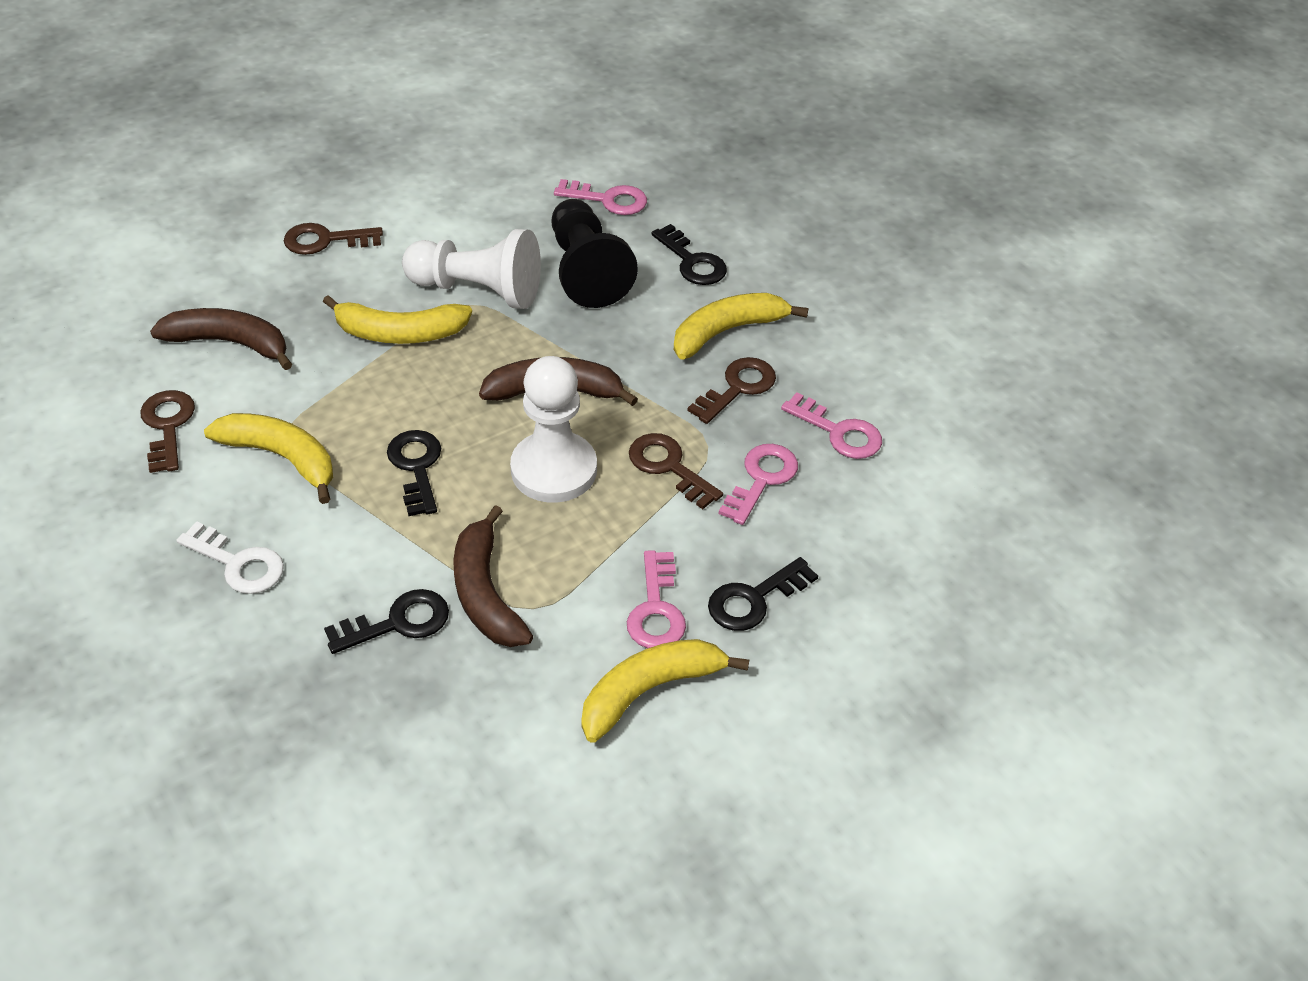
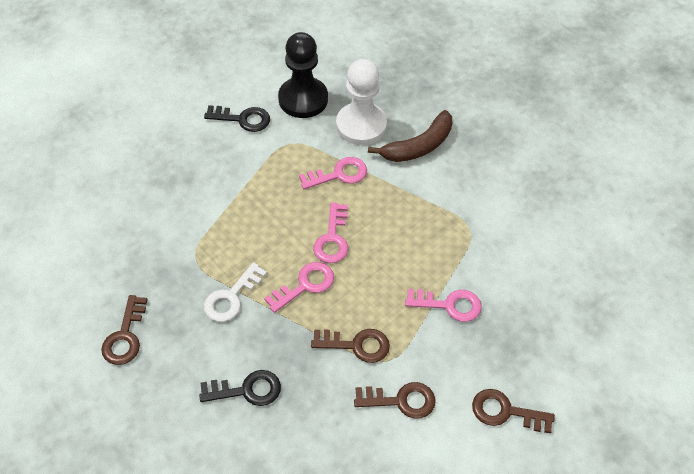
black key: [324,589,449,654] [387,430,441,516] [651,224,727,285] [708,557,818,631] = 4 -> [199,370,281,406] [204,105,270,132] = 2
brown banana: [150,308,292,370] [453,505,533,647] [479,357,638,406] = 3 -> [368,110,452,162] = 1
white pawn: [402,229,541,309] [510,356,597,503] = 2 -> [336,59,387,145] = 1
yellow banana: [204,413,333,504] [323,295,472,344] [581,639,749,743] [674,293,808,359] = 4 -> none = 0

